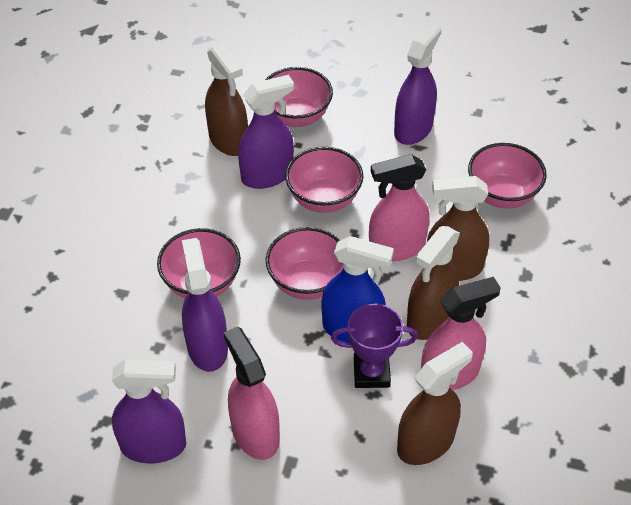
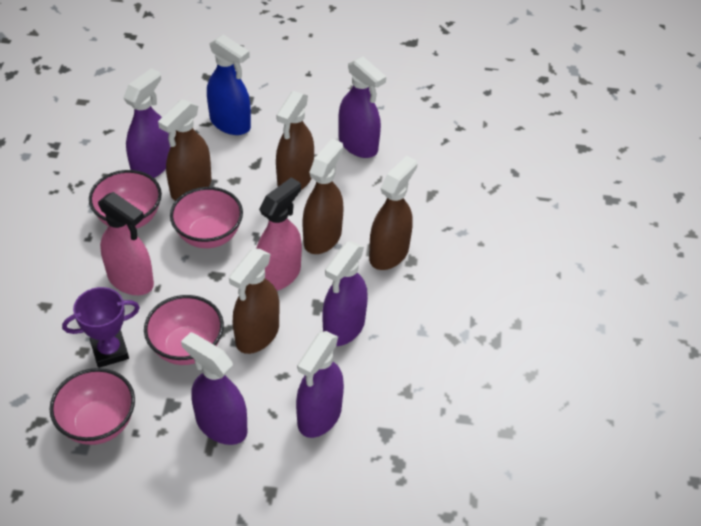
brown spray bottle: [205,43,248,156] [397,342,473,465] [407,226,460,340] [427,176,490,281] = 4 -> [158,99,212,201] [229,249,280,354] [276,91,314,190] [303,139,344,254] [369,156,417,270] = 5
pink bowl: [157,228,241,298] [265,67,333,127] [266,227,343,300] [285,147,363,213] [468,143,547,209] = 5 -> [50,368,135,445] [89,170,162,229] [144,295,224,365] [170,187,243,248] = 4
pink spray bottle: [224,326,280,460] [369,154,430,261] [421,277,501,390] = 3 -> [98,192,154,295] [256,177,302,291] = 2
purple spray bottle: [112,360,186,464] [182,238,228,372] [238,75,294,189] [394,22,441,145] = 4 -> [123,68,170,178] [181,332,247,445] [296,331,344,438] [323,242,368,346] [338,56,386,158] = 5

